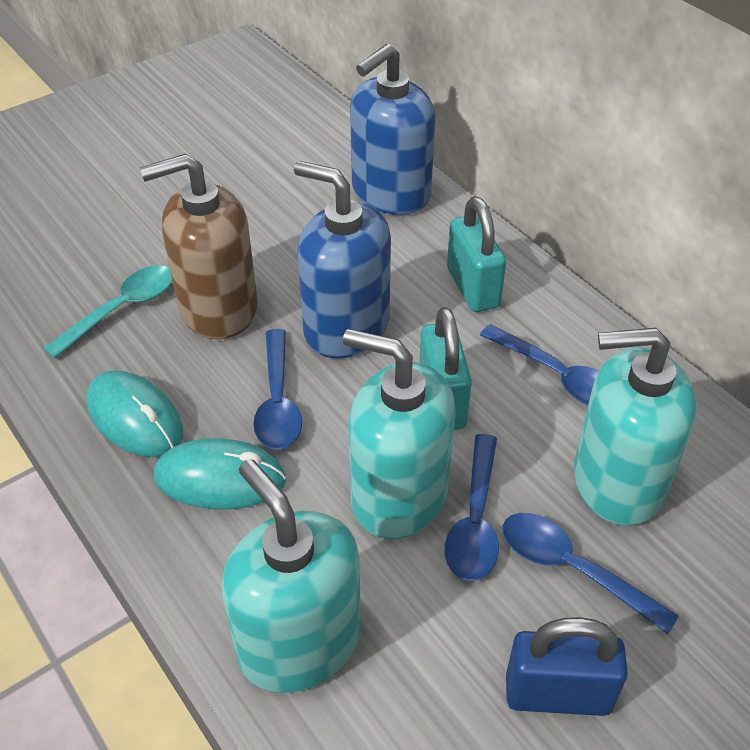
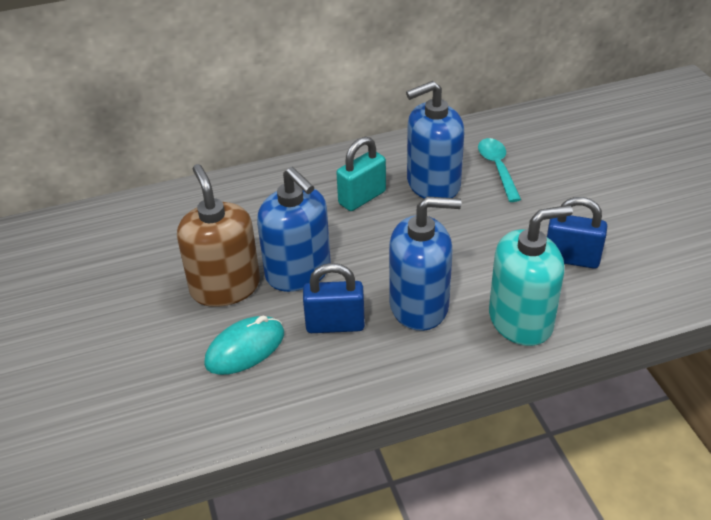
blue padlock: [506,617,628,716] = 1 -> [303,263,365,333] [547,197,607,269] = 2
blue soap dispenser: [294,161,391,359] [350,44,435,215] = 2 -> [257,167,331,292] [389,196,461,331] [406,81,464,199] = 3
blue spoon: [253,329,302,450] [445,434,499,581] [480,324,599,405] [502,513,679,634] = 4 -> none = 0
turquoise mouse: [86,370,183,457] [154,438,286,510] = 2 -> [204,316,284,375] = 1
turquoise padlock: [419,307,472,430] [447,197,506,312] = 2 -> [336,137,386,211] = 1
turquoise soap dispenser: [222,459,361,693] [343,329,456,539] [574,328,697,526] = 3 -> [489,205,573,346] = 1

